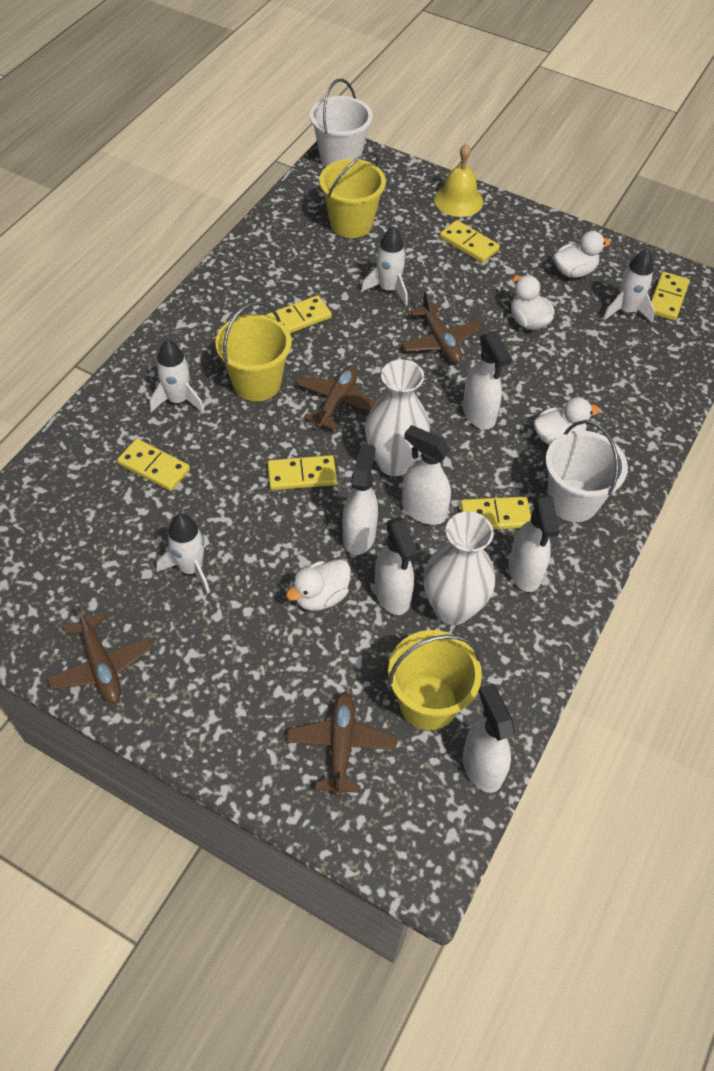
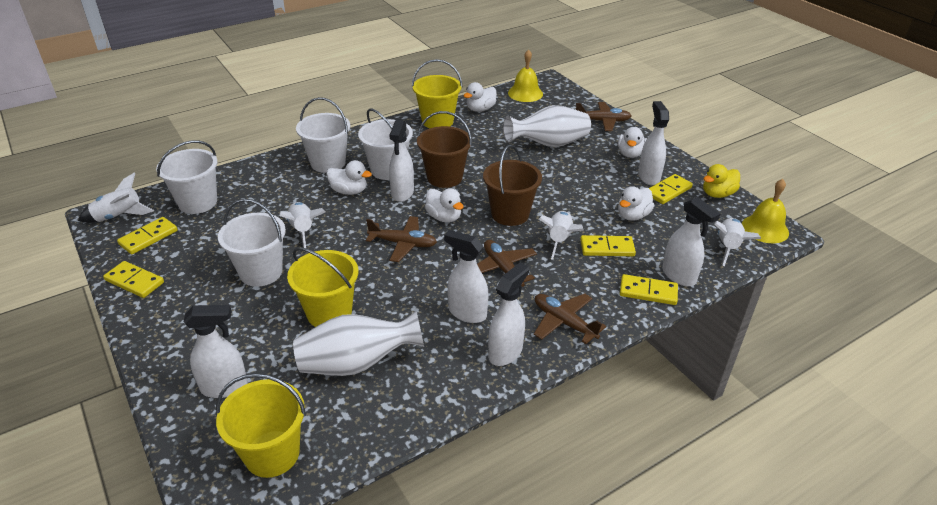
brown bucket: none = 0 -> [417,111,472,188] [483,145,542,226] = 2
white bucket: [310,79,373,167] [546,420,628,522] = 2 -> [156,140,218,214] [218,199,286,287] [296,97,350,173] [358,108,413,180] = 4
white duck: [286,559,351,611] [511,275,555,330] [534,397,600,445] [554,231,611,278] = 4 -> [326,160,372,195] [425,188,464,223] [463,82,497,112] [618,127,647,158] [618,186,654,221] = 5
yellow bell: [434,144,483,217] = 1 -> [508,49,543,102] [742,179,789,243] = 2
yellow domino: [117,439,190,491] [266,295,332,333] [268,455,337,490] [440,220,500,263] [460,497,531,530] [651,272,690,321] = 6 -> [103,261,164,298] [117,217,178,254] [580,235,636,256] [620,274,678,305] [649,174,693,204] = 5
yellow duck: none = 0 -> [703,164,740,198] = 1

